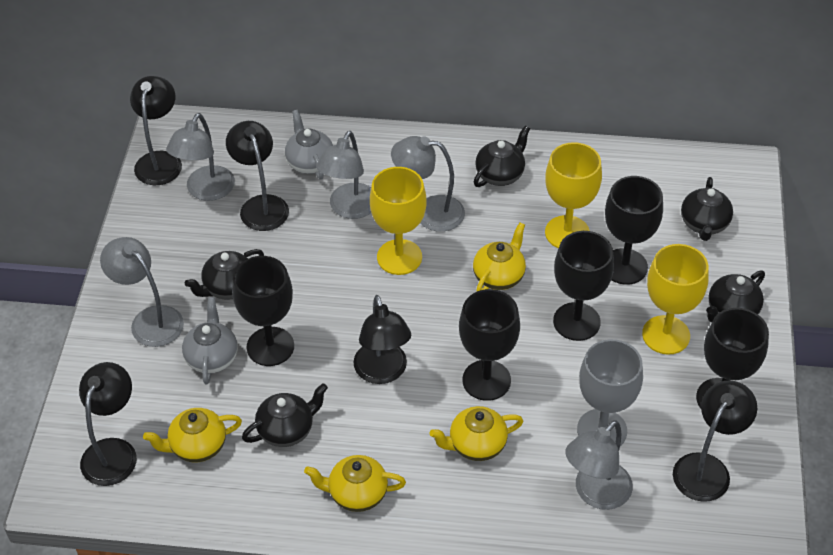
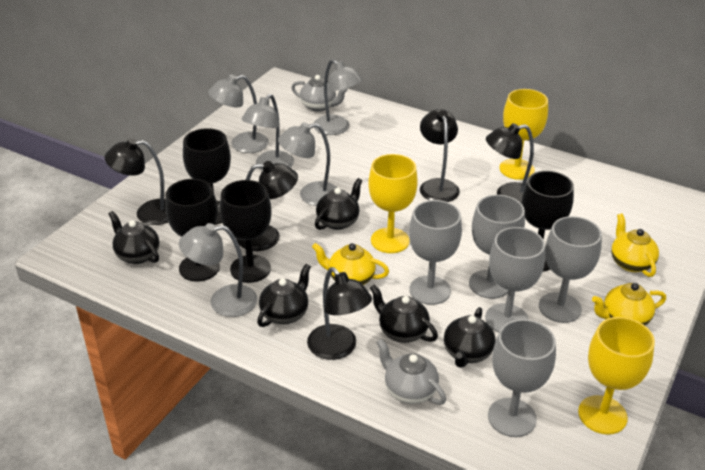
black goblet: [232,256,294,366] [459,289,520,401] [553,231,614,341] [605,176,663,285] [696,308,769,409] = 5 -> [165,179,220,282] [183,128,231,225] [220,180,271,283] [522,171,574,272] = 4
grey goblet: [577,339,643,446] = 1 -> [409,200,462,305] [469,195,525,299] [485,227,545,333] [488,319,556,437] [539,216,602,323] = 5
yellow teapot: [143,408,242,462] [304,455,406,512] [430,406,523,461] [473,222,526,291] = 4 -> [312,243,389,285] [592,283,666,325] [611,214,659,277] = 3

